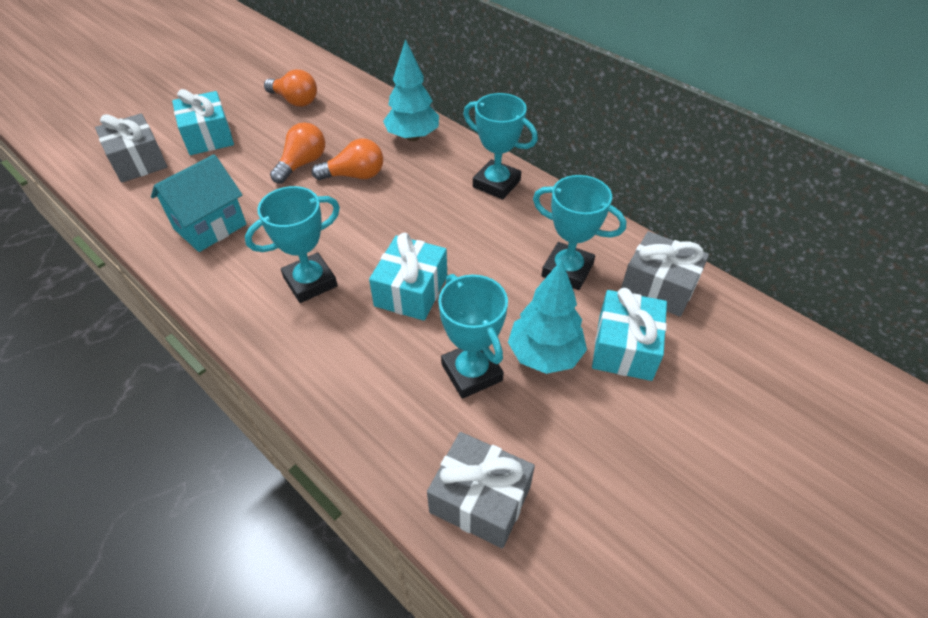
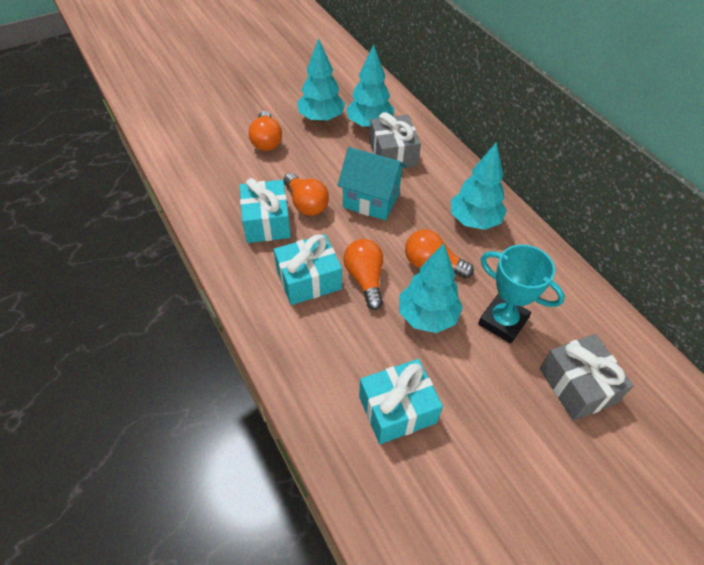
grey gift: [95,113,168,182] [427,432,535,548] [621,231,709,317] = 3 -> [369,112,421,169] [540,334,634,421] = 2
orange light bulb: [264,69,317,107] [270,122,325,184] [312,138,383,180] = 3 -> [249,111,282,151] [283,173,329,216] [344,239,383,310] [405,229,474,278] = 4
turquoise tree: [383,39,439,141] [508,259,587,374] = 2 -> [297,38,345,123] [346,44,394,129] [399,243,463,333] [451,142,507,230] = 4
turquoise trophy: [245,186,340,303] [438,274,508,399] [463,93,538,200] [533,175,626,290] = 4 -> [478,244,565,344] = 1

